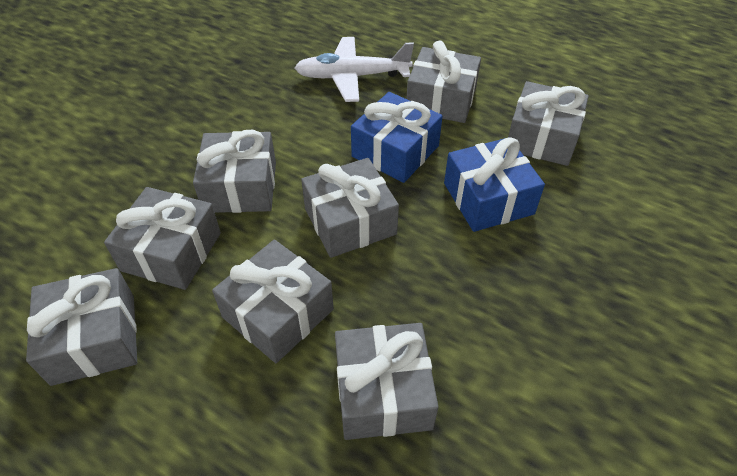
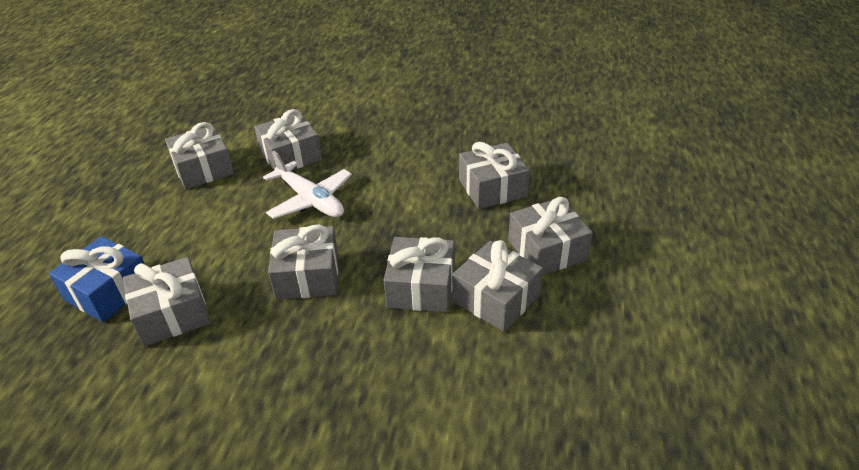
blue gift: [351,92,443,183] [444,137,545,232] = 2 -> [49,236,145,322] = 1

